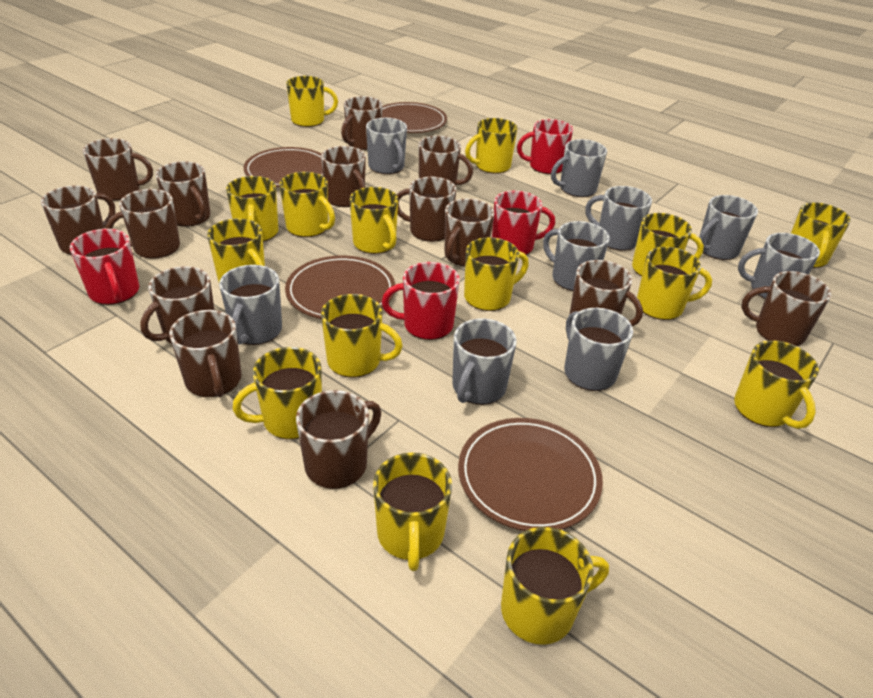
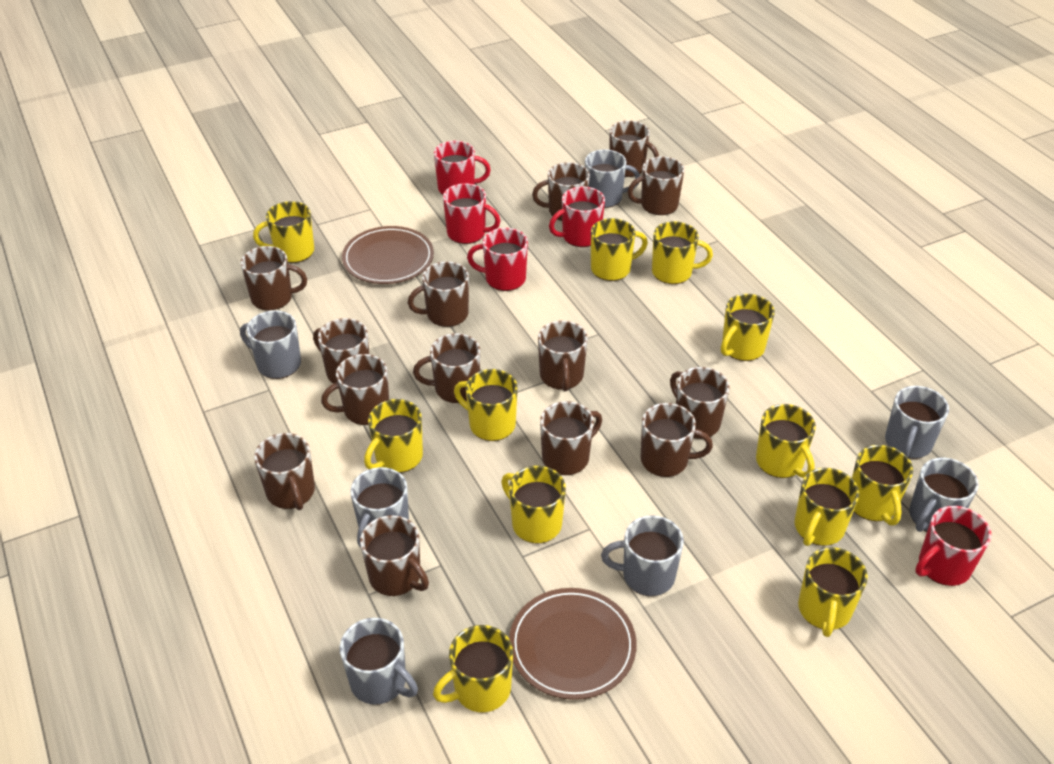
brown plate: [243,147,323,187] [285,256,395,319] [382,102,447,133] [458,418,603,531] = 4 -> [342,226,434,284] [509,588,637,700] = 2
grey mug: [219,265,282,345] [366,118,407,174] [452,319,517,405] [543,221,610,291] [551,139,607,197] [564,308,633,391] [585,186,652,251] [699,195,758,260] [738,233,820,299] = 9 -> [240,310,301,379] [340,618,418,705] [350,467,409,548] [585,149,640,208] [601,515,684,596] [885,386,949,459] [909,457,979,532] = 7
red mug: [70,229,139,305] [382,262,460,340] [492,191,555,255] [517,119,574,174] = 4 -> [434,141,491,195] [443,183,500,244] [467,228,528,291] [549,186,605,247] [915,506,991,586] = 5
yellow mug: [207,218,265,282] [226,176,278,242] [232,347,322,439] [279,172,335,237] [286,76,338,127] [321,294,403,378] [349,187,398,254] [373,453,452,571] [464,237,529,311] [465,118,517,174] [501,527,609,645] [632,213,704,277] [637,247,712,320] [734,340,819,429] [791,203,851,268] = 15 -> [253,201,314,263] [364,399,423,473] [433,625,513,712] [454,369,518,441] [501,466,566,544] [591,218,648,281] [652,221,713,284] [721,294,775,361] [756,404,816,478] [795,468,859,546] [798,547,868,637] [852,445,913,526] = 12

